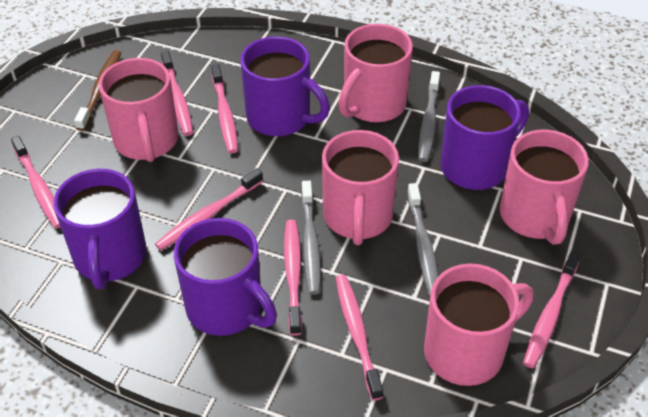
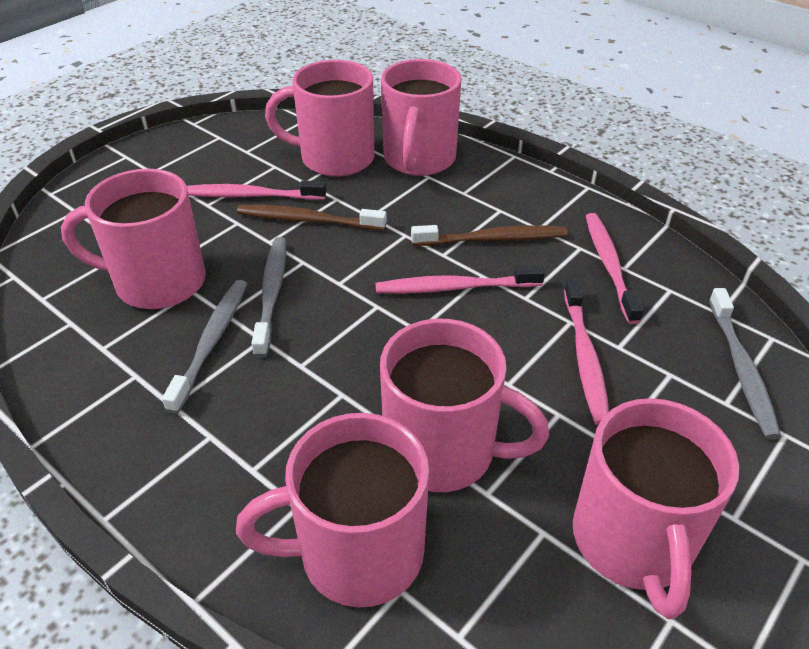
brown toothbrush: [74,50,121,131] = 1 -> [237,205,387,230] [411,225,567,246] = 2
pink mug: [99,58,179,162] [322,130,399,245] [338,24,413,122] [424,264,534,386] [500,130,589,245] = 5 -> [61,169,206,309] [236,413,429,607] [265,60,374,177] [380,319,549,492] [381,59,461,176] [573,398,739,619] = 6
pink toothbrush: [11,136,61,229] [155,168,263,250] [161,51,193,136] [211,64,238,153] [284,220,302,336] [336,274,383,400] [523,251,581,368] = 7 -> [187,180,326,200] [375,265,545,294] [564,278,609,425] [586,213,644,324] = 4
purple mug: [54,169,147,289] [174,218,277,336] [240,37,330,136] [440,85,529,190] = 4 -> none = 0

